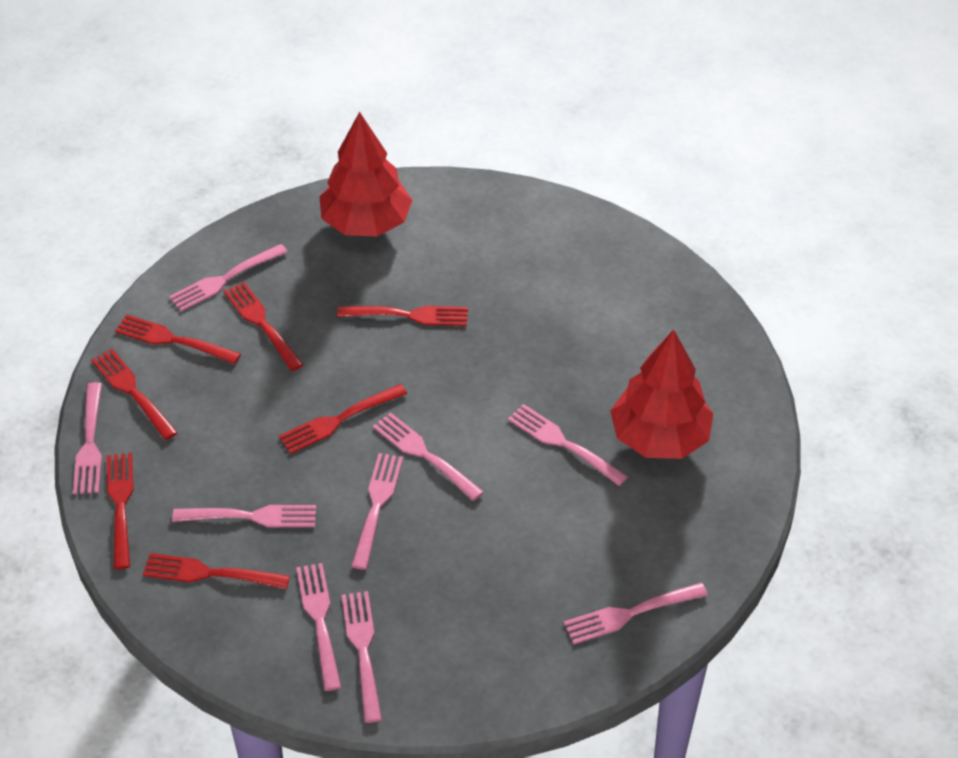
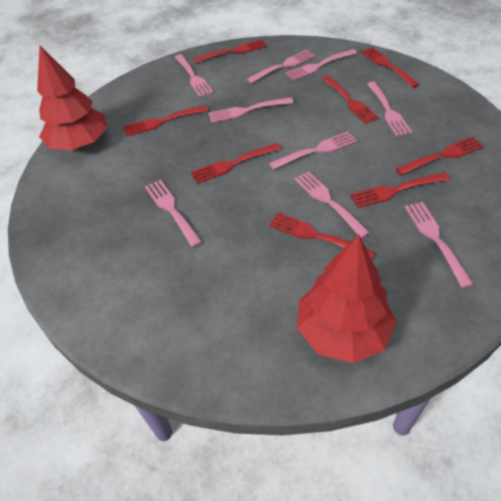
red fork: [91,349,178,440] [107,453,133,569] [115,314,241,364] [143,553,290,589] [224,282,304,371] [279,384,407,454] [337,306,468,326] = 7 -> [123,105,209,136] [191,143,281,184] [193,39,267,63] [269,212,375,259] [321,75,379,124] [350,172,450,208] [361,47,420,88] [395,137,484,175] = 8

